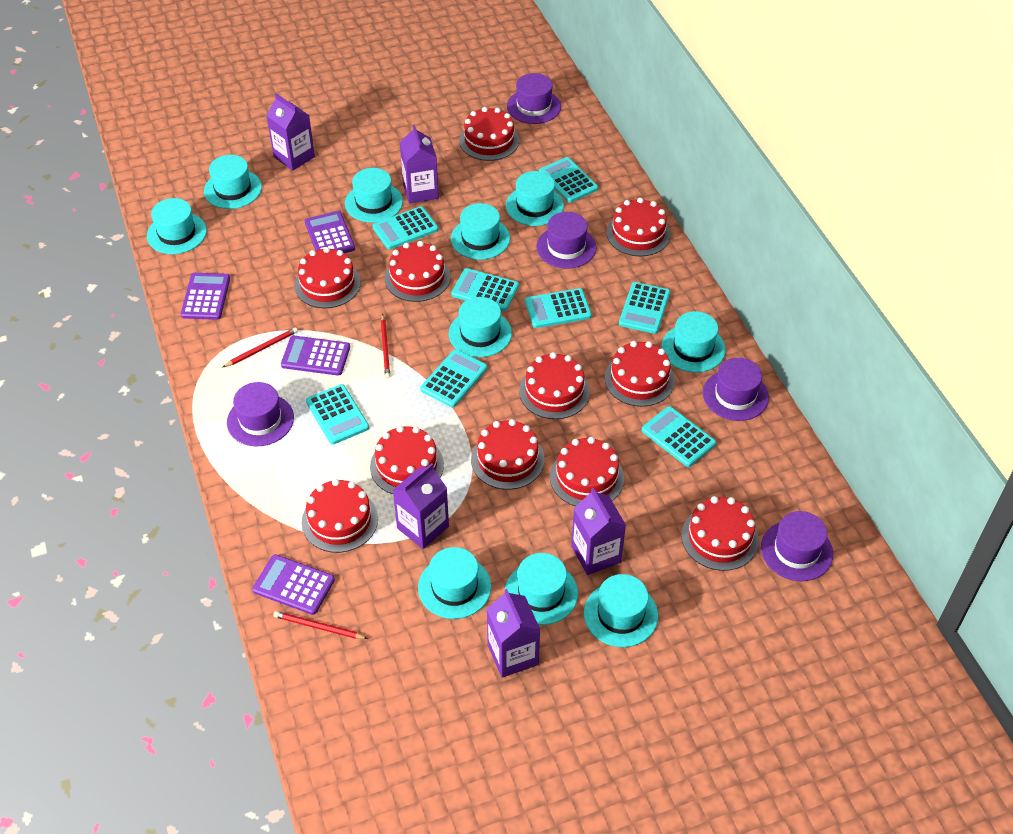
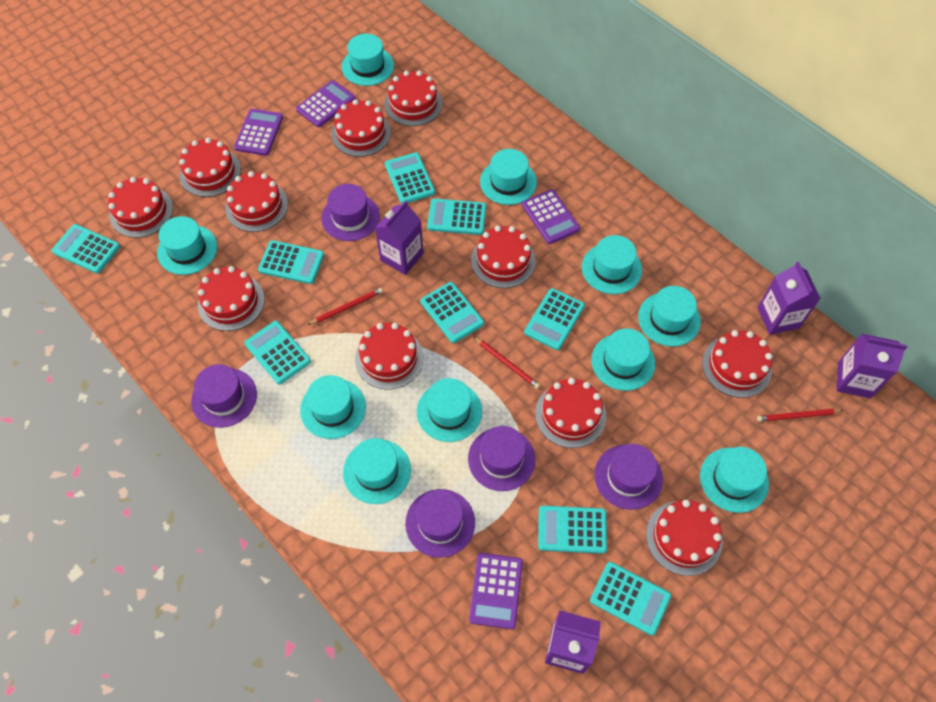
purple carton: [266,93,315,171] [393,463,449,549] [400,125,439,204] [487,589,540,678] [571,488,626,575] = 5 -> [375,200,423,275] [545,610,600,674] [757,262,821,335] [836,334,908,398] = 4
turquoise calculator: [306,384,369,444] [372,206,438,249] [420,349,487,407] [451,268,519,311] [525,288,592,328] [539,157,598,203] [619,282,670,334] [641,406,716,467] = 8 -> [52,224,120,274] [244,321,311,384] [258,240,324,284] [385,152,435,204] [420,282,484,343] [427,198,486,235] [524,288,585,350] [538,506,607,554] [590,562,671,636] = 9

